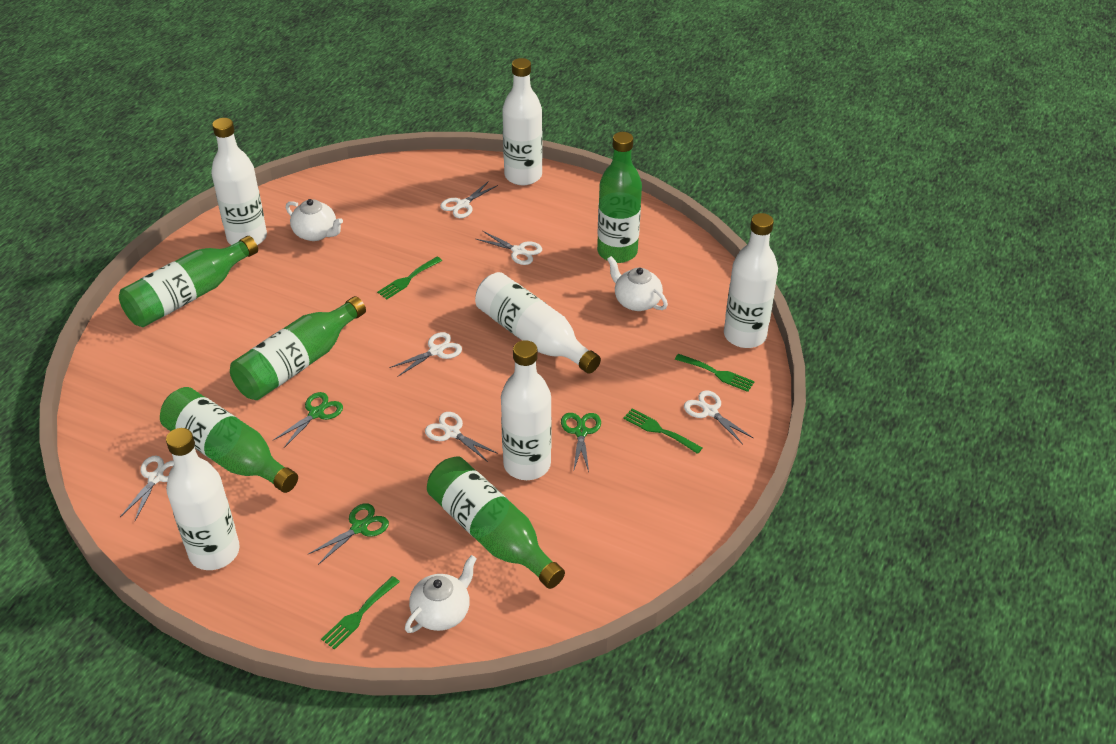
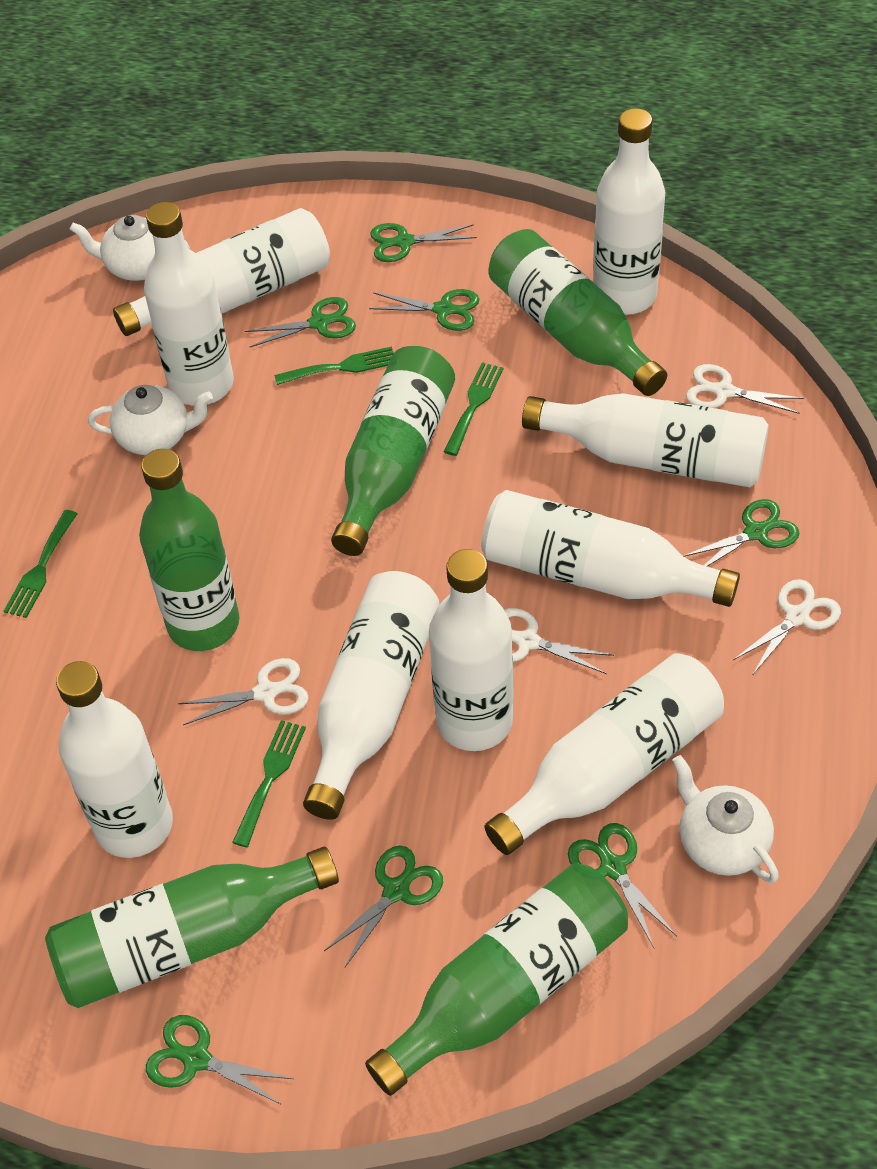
green scissors: [273,392,343,448] [308,503,389,565] [561,413,601,472] = 3 -> [146,1015,293,1105] [245,297,356,347] [324,846,443,967] [369,289,480,331] [370,223,477,262] [568,823,677,948] [683,499,799,566] = 7
white bottle: [166,428,240,570] [211,118,267,245] [475,272,601,374] [501,340,552,480] [502,58,542,186] [724,213,778,348] = 6 -> [56,661,173,858] [113,208,330,336] [144,202,234,406] [303,571,440,820] [429,549,513,751] [481,490,740,607] [484,653,724,855] [522,393,769,488] [593,108,665,315] = 9
white scissors: [120,456,174,521] [389,332,462,377] [425,412,498,462] [440,181,498,218] [476,231,542,265] [684,390,753,445] = 6 -> [178,658,309,725] [504,608,614,674] [686,364,804,414] [733,579,841,674] = 4

